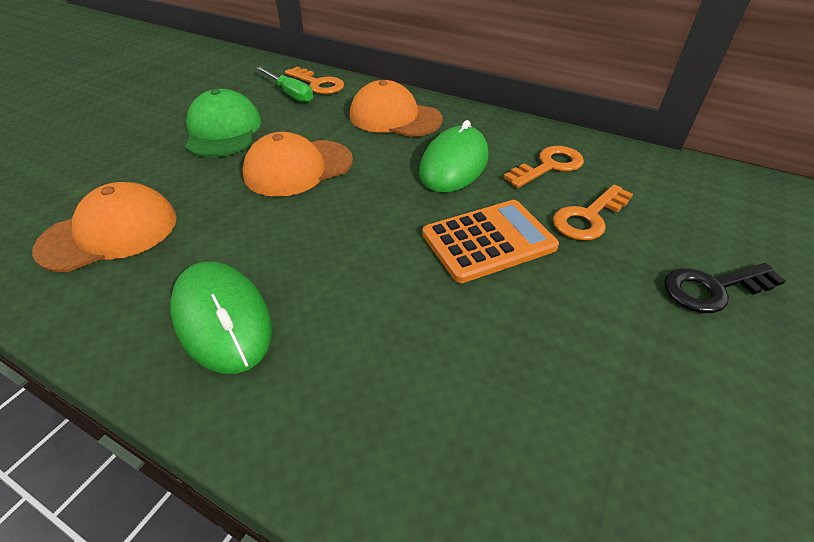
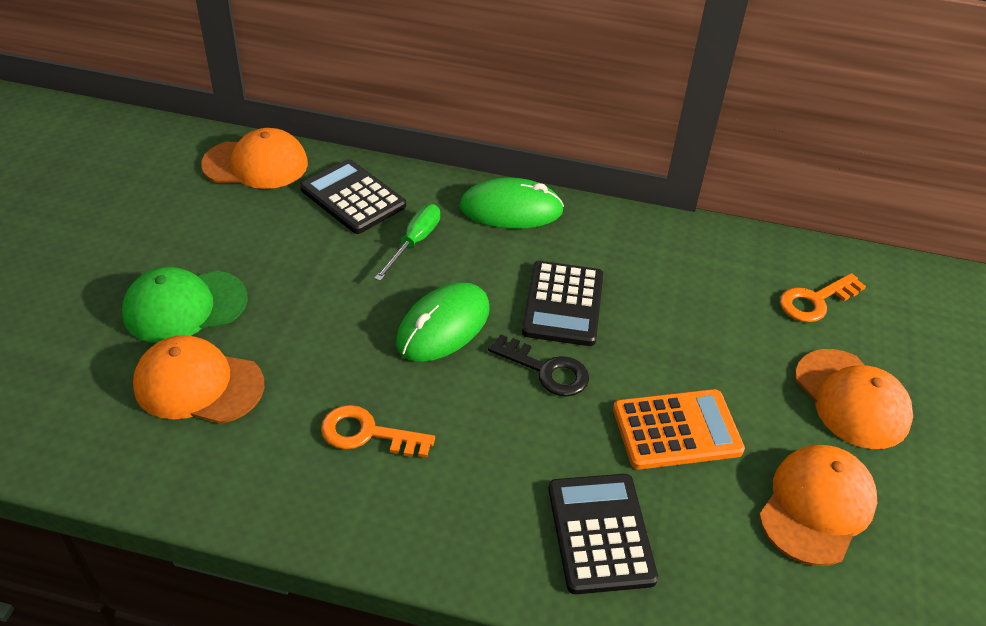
black calculator: none = 0 -> [300,159,406,234] [522,261,603,346] [548,474,658,594] = 3
orange cap: [32,182,177,272] [242,132,353,197] [350,80,443,137] = 3 -> [133,335,264,424] [201,128,308,189] [759,445,877,566] [795,349,913,449] = 4
orange key: [285,67,344,94] [504,146,584,188] [553,185,633,241] = 3 -> [321,405,435,458] [780,273,866,322] = 2

